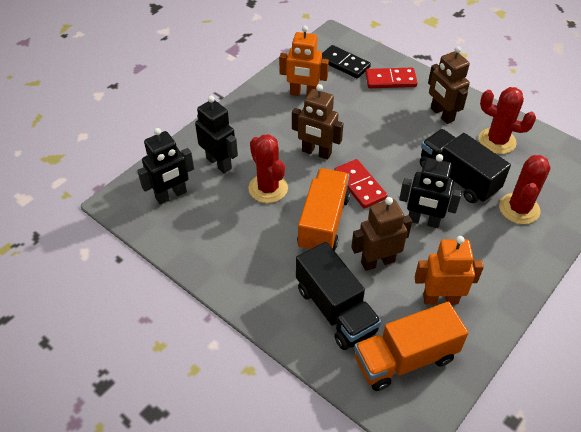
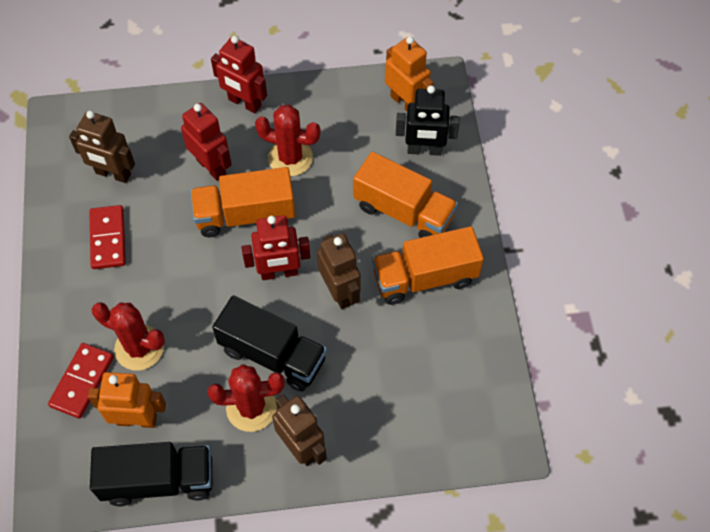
black domino: [322,45,371,78] = 1 -> none = 0
black robot: [137,128,194,205] [195,96,238,173] [399,154,462,228] = 3 -> [396,85,460,156] = 1
orange truck: [297,168,350,251] [354,302,469,391] = 2 -> [191,167,295,237] [353,152,458,238] [372,226,484,305] = 3
red robot: none = 0 -> [181,103,232,181] [211,36,267,113] [242,215,310,280] = 3

